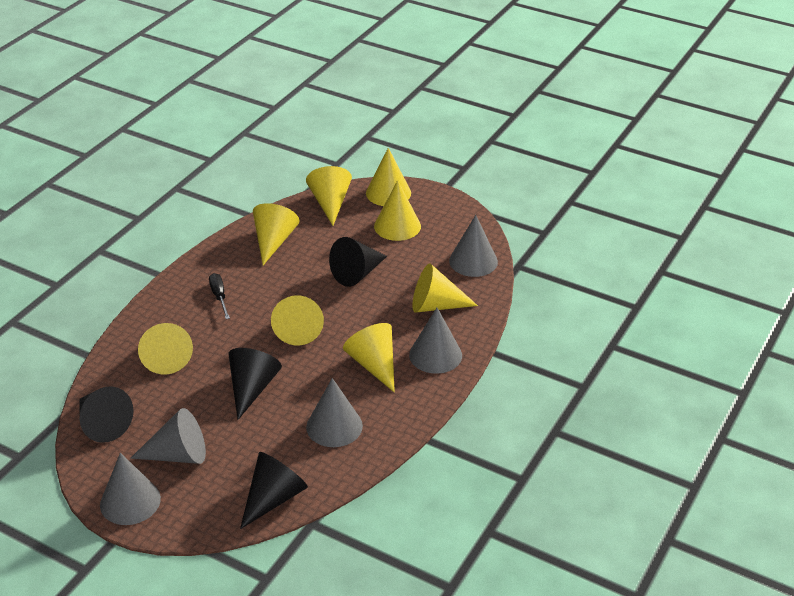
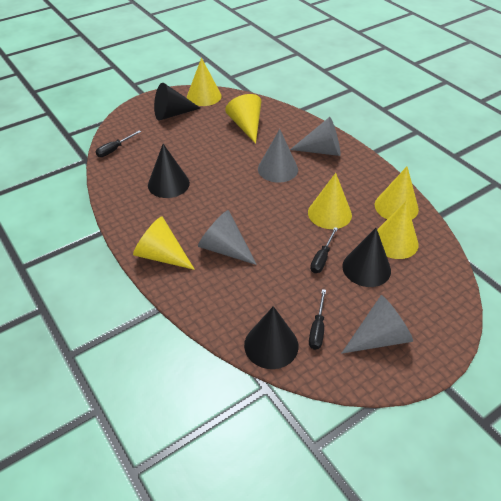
black screwdriver: [209,273,230,319] = 1 -> [96,130,141,157] [309,289,326,350] [310,227,338,273] = 3
grey cone: [100,453,161,525] [130,408,206,464] [306,378,363,447] [409,308,462,374] [449,215,498,277] = 5 -> [198,210,257,265] [258,129,298,183] [290,117,340,156] [342,295,413,354] = 4
yellow cone: [138,323,193,374] [253,203,300,265] [271,295,324,346] [306,166,352,226] [343,323,395,392] [366,148,411,206] [374,180,421,241] [412,264,478,313] = 8 -> [133,216,195,270] [187,58,222,106] [225,94,261,144] [308,173,352,229] [375,167,419,219] [377,201,419,259] = 6

